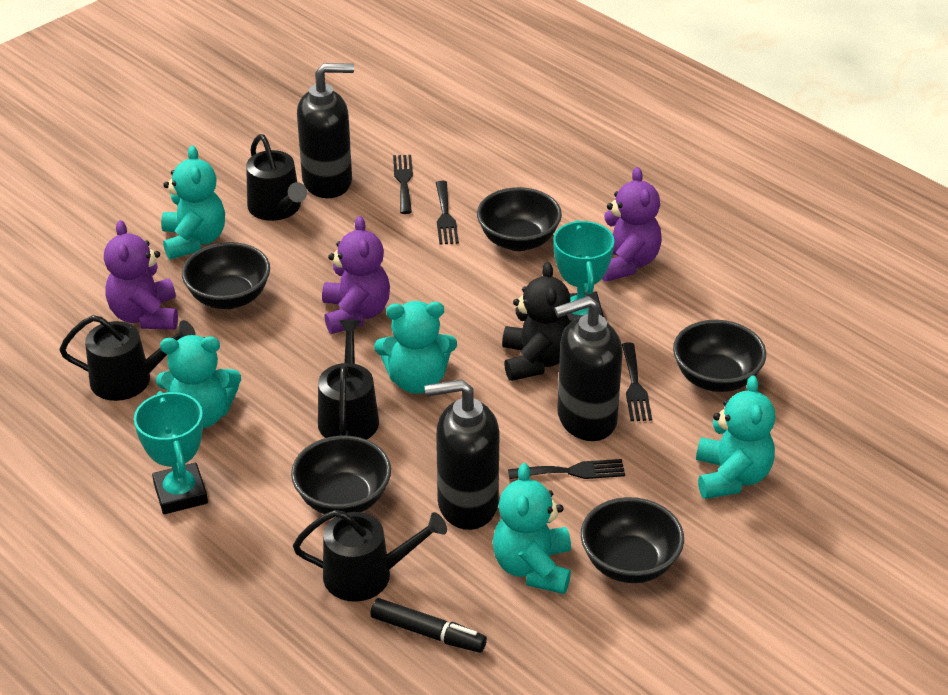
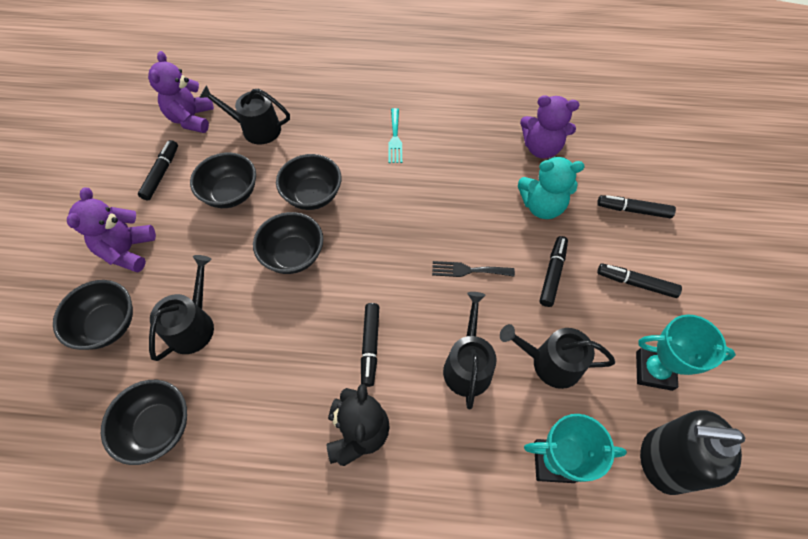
black fork: [393,155,413,214] [436,181,459,245] [508,459,625,479] [622,342,652,421] = 4 -> [432,261,515,277] = 1
black marker: [370,598,487,653] = 1 -> [138,140,178,200] [361,303,379,387] [539,236,568,307] [597,195,676,218] [597,263,682,298] = 5
black soap dispenser: [297,63,354,198] [425,379,500,530] [554,296,623,441] = 3 -> [640,410,745,495] = 1
turquoise fork: none = 0 -> [388,108,402,163] = 1
turquoise teddy bear: [156,335,241,429] [161,145,225,259] [374,301,457,394] [493,463,571,594] [696,375,775,499] = 5 -> [518,156,585,219] = 1

